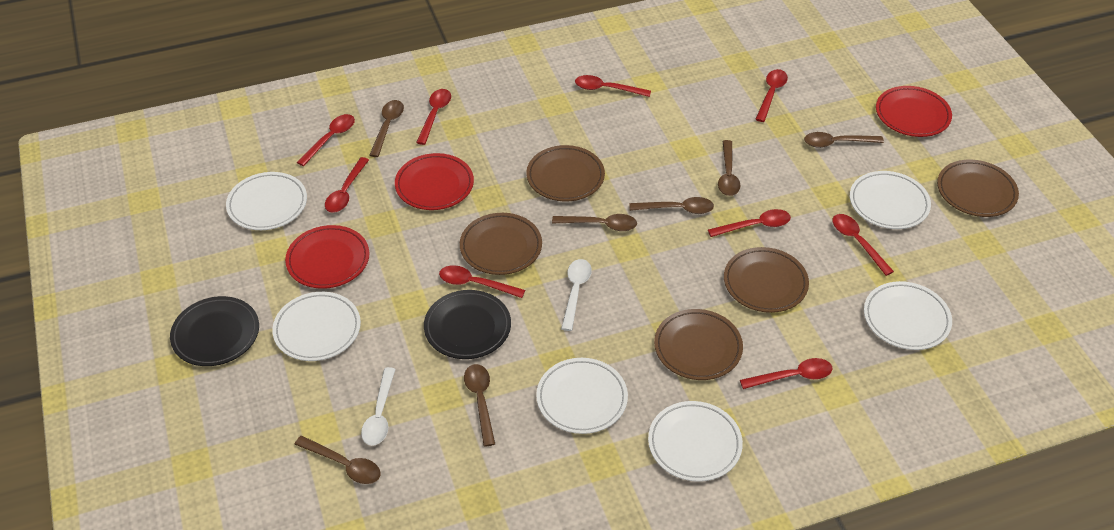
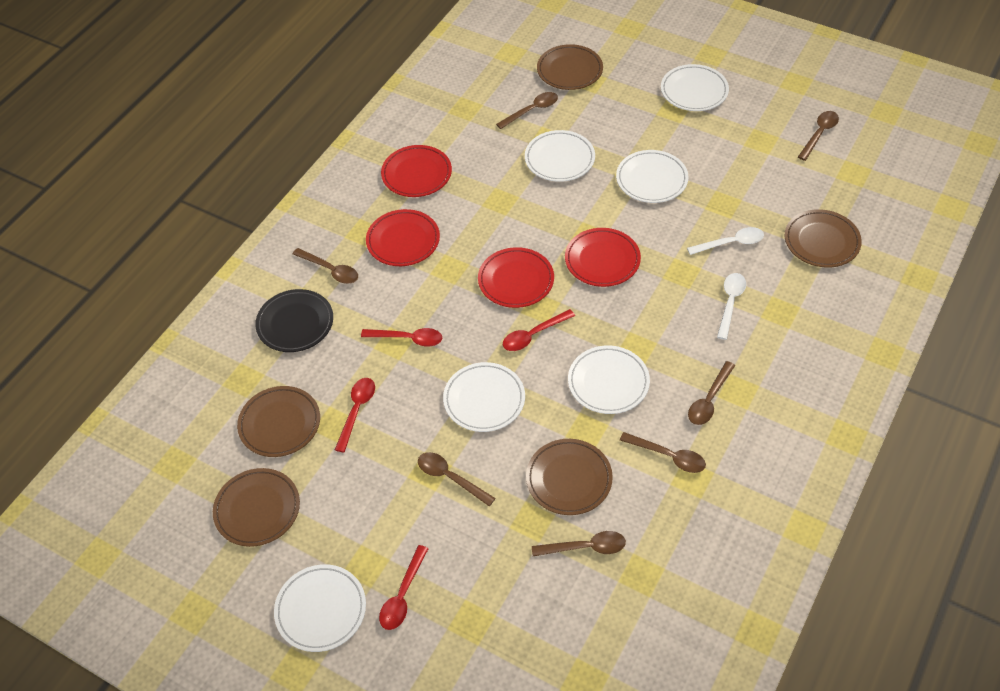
black plate: [170,296,259,366] [424,290,511,359] = 2 -> [255,289,333,352] = 1
red plate: [285,225,369,289] [395,153,474,210] [876,86,952,137] = 3 -> [366,209,440,266] [381,145,452,197] [478,247,554,308] [565,228,641,287] = 4
red spoon: [297,114,355,166] [325,157,369,213] [416,89,451,145] [439,265,525,298] [575,75,651,97] [708,209,791,237] [740,358,832,389] [755,69,788,122] [832,214,894,276] = 9 -> [335,378,375,453] [361,328,442,346] [379,545,428,630] [503,309,575,351] = 4

